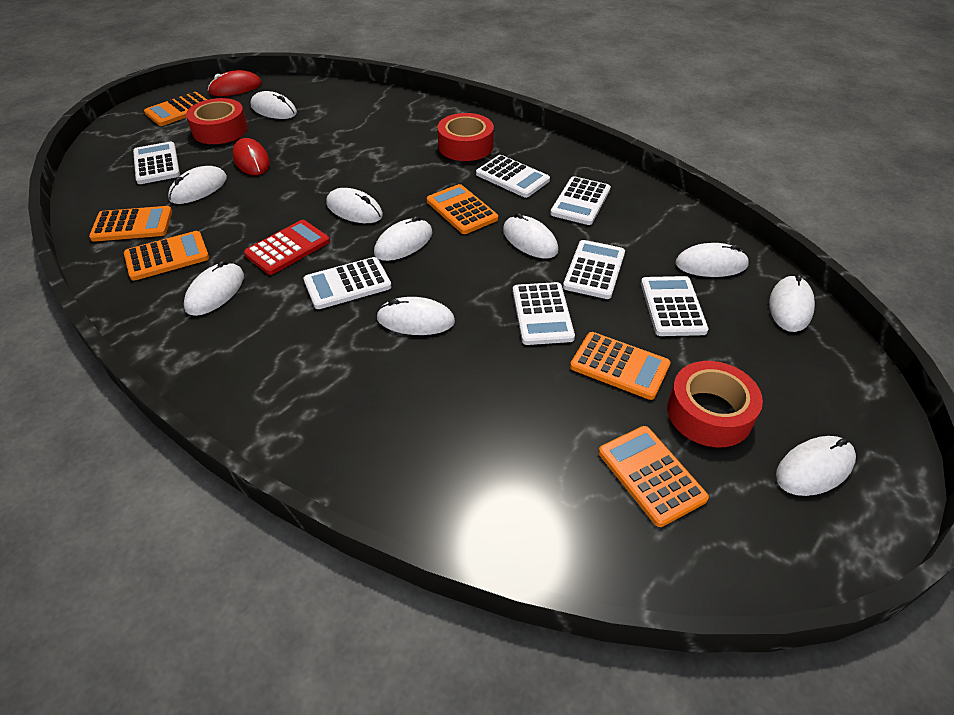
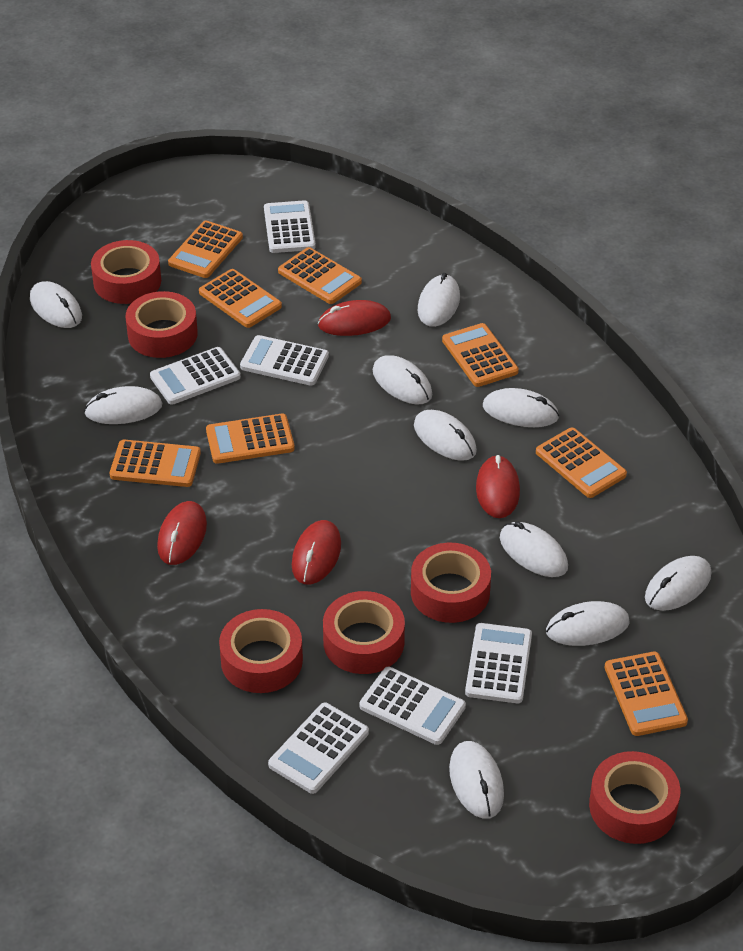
orange calculator: [89,206,172,242] [124,231,209,281] [144,92,207,126] [427,184,498,234] [570,332,671,400] [598,426,709,527] = 6 -> [110,440,201,487] [168,221,243,278] [199,269,282,328] [206,414,295,464] [278,247,362,304] [442,323,519,387] [536,427,627,498] [605,652,688,736] = 8
red calculator: [244,220,330,275] = 1 -> none = 0
red mouse: [208,70,262,96] [233,138,270,175] = 2 -> [157,501,207,565] [292,520,341,584] [318,300,391,336] [476,455,520,518] = 4
red tape: [186,98,248,144] [437,113,494,161] [667,361,763,447] = 3 -> [91,240,161,304] [126,291,198,358] [219,609,303,693] [323,591,405,674] [411,543,491,623] [589,751,681,844] = 6
white calculator: [133,142,180,184] [304,257,392,309] [476,155,550,198] [513,282,575,345] [550,176,611,225] [563,240,625,299] [641,276,708,336] = 7 -> [150,347,241,405] [240,335,329,386] [264,200,316,253] [268,703,369,794] [359,667,466,745] [465,623,532,703] = 6

